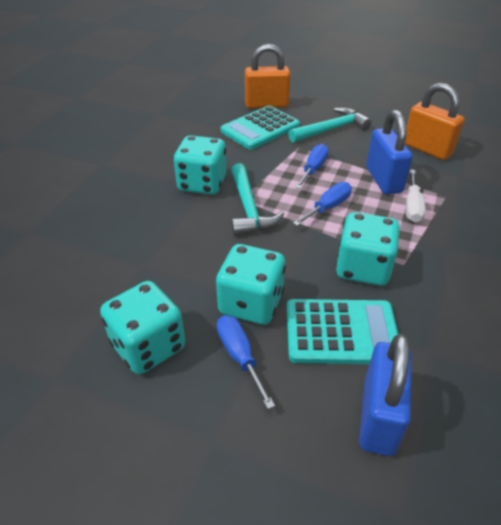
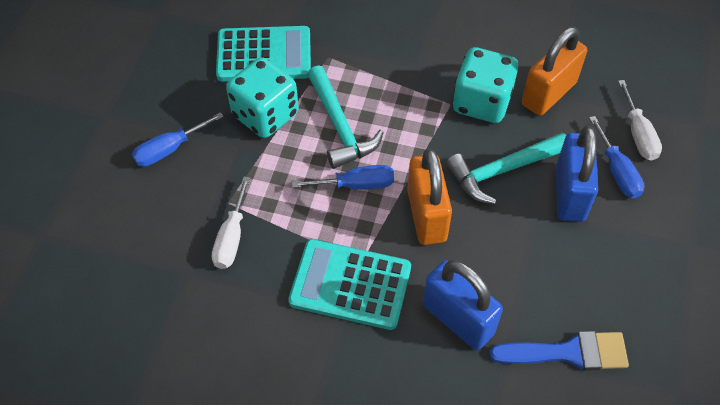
blue brush: none = 0 -> [489,331,629,371] = 1
turquoise dice: [100,281,185,374] [174,135,227,195] [216,244,286,325] [336,212,400,286] = 4 -> [226,57,299,138] [453,47,518,123] = 2
white screwdriver: [406,169,426,223] = 1 -> [212,177,250,269] [618,80,662,160] = 2

